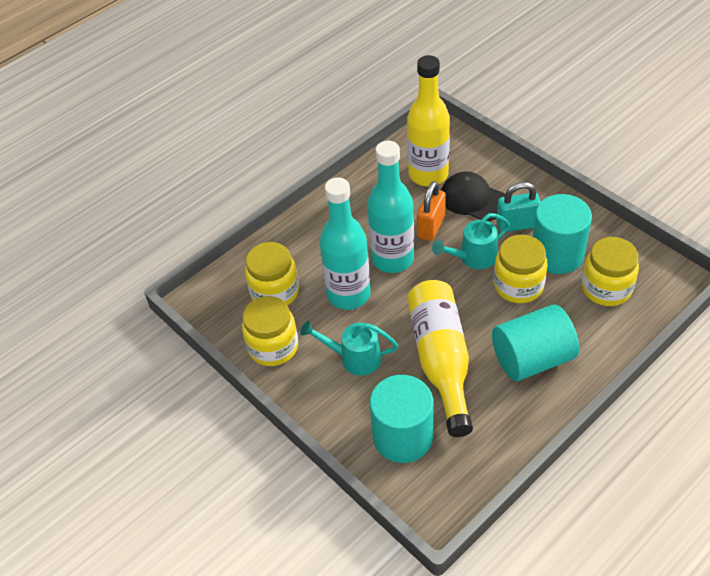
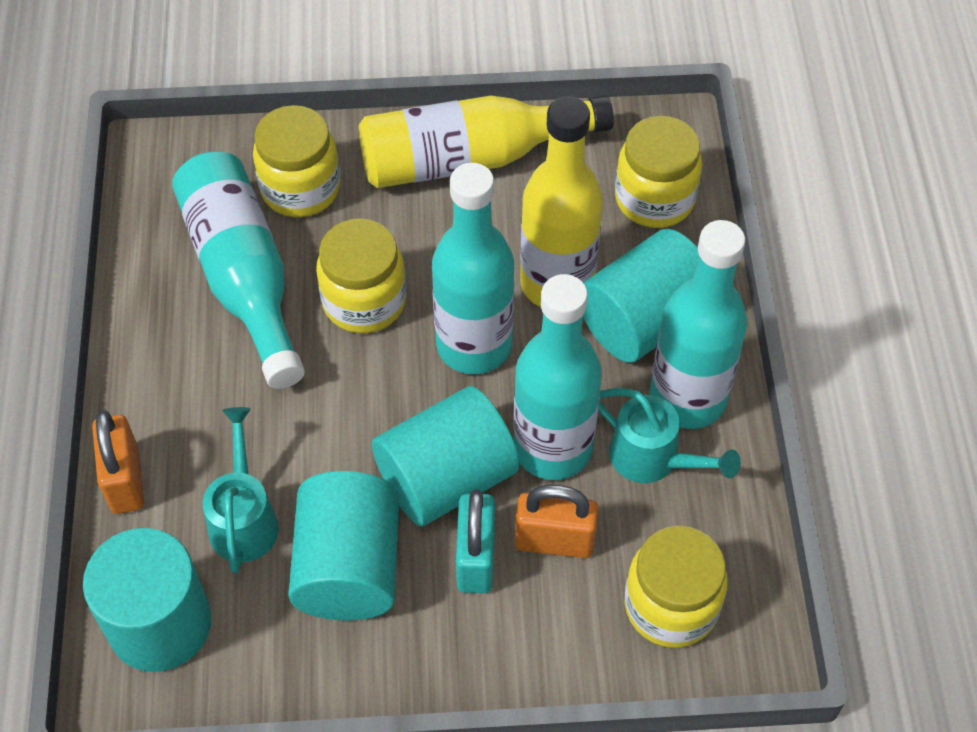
black cap: [441,171,505,221] = 1 -> none = 0
orange padlock: [417,181,446,241] = 1 -> [92,410,144,514] [515,485,599,558] = 2
turquoise bottle: [319,177,371,310] [367,141,414,273] = 2 -> [172,151,305,389] [432,163,514,374] [513,274,602,480] [650,220,747,429] = 4
turquoise cylinder: [370,375,433,463] [492,305,579,381] [533,194,592,274] = 3 -> [83,528,211,672] [288,471,399,620] [372,386,519,526] [583,229,699,363] = 4

